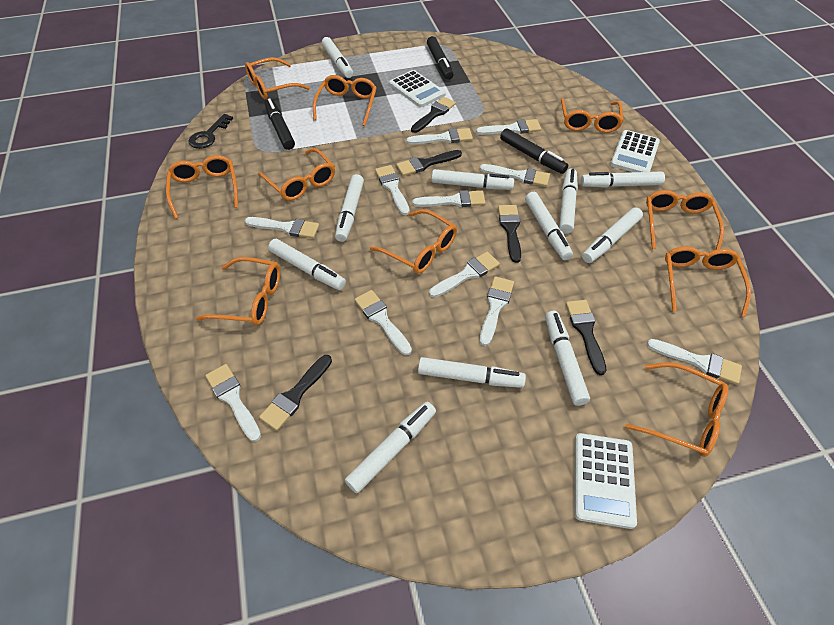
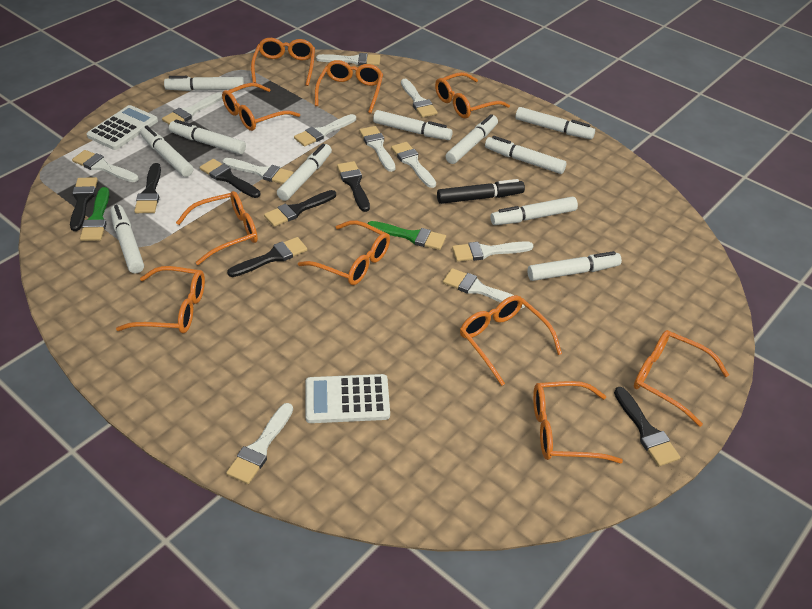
black brush: [259,355,332,431] [396,150,462,176] [411,97,456,133] [498,205,521,263] [566,300,607,375] = 5 -> [70,177,98,231] [134,163,161,213] [200,159,260,198] [227,237,307,277] [264,190,336,227] [337,161,370,212] [614,387,680,466] = 7
black key: [189,114,233,149] = 1 -> none = 0
black marker: [265,98,295,150] [427,36,454,80] [500,128,568,174] = 3 -> [437,179,525,204] = 1
green brush: none = 0 -> [80,187,109,241] [367,221,446,250] = 2
white calculator: [389,70,446,107] [575,433,637,529] [610,130,660,172] = 3 -> [87,105,158,150] [305,374,390,423] = 2

